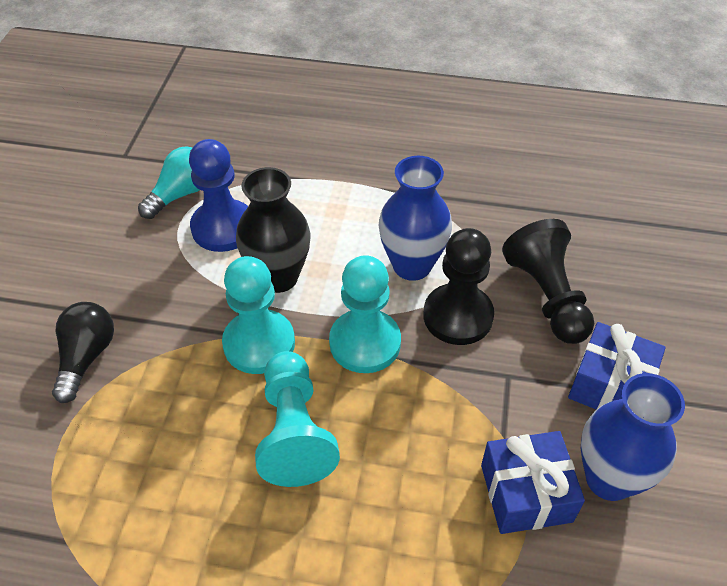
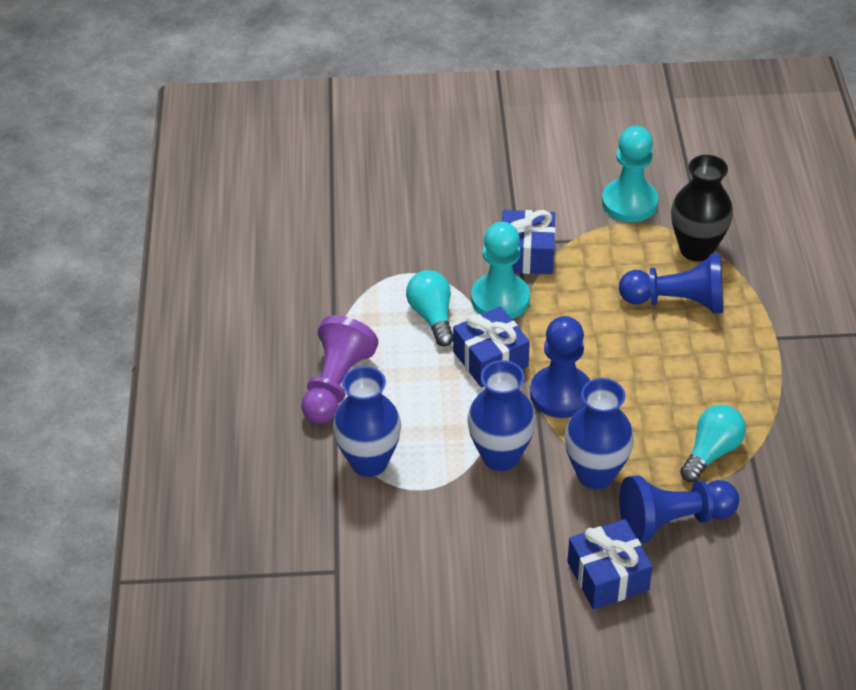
black light bulb: [52,302,114,403] = 1 -> none = 0
black pawn: [423,228,494,345] [502,219,594,344] = 2 -> none = 0
blue gift: [481,431,585,534] [568,322,666,410] = 2 -> [453,306,530,387] [502,210,555,274] [567,519,653,610] = 3
blue pawn: [189,139,248,252] = 1 -> [530,316,590,418] [619,253,723,313] [619,475,739,543] = 3
blue vase: [378,156,452,281] [581,373,685,501] = 2 -> [333,366,401,477] [467,360,536,471] [564,378,634,489] = 3
purple pawn: none = 0 -> [301,315,379,424] = 1
turquoise light bulb: [138,146,200,219] = 1 -> [406,270,453,346] [680,405,746,482] = 2
turquoise pawn: [222,256,295,374] [255,351,340,487] [329,255,401,373] = 3 -> [471,222,530,319] [602,126,658,222] = 2

